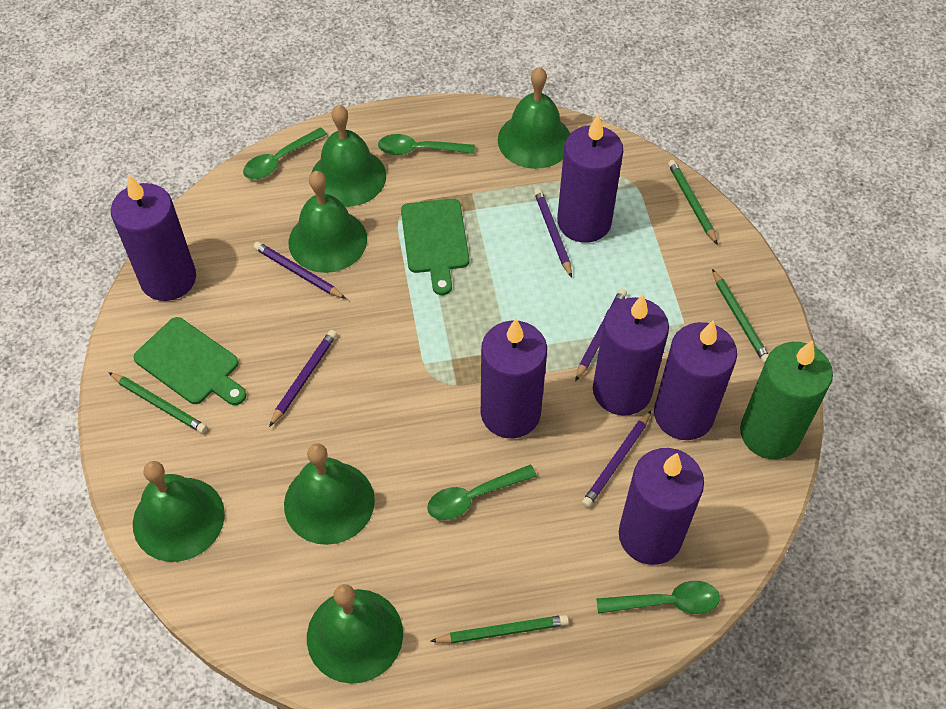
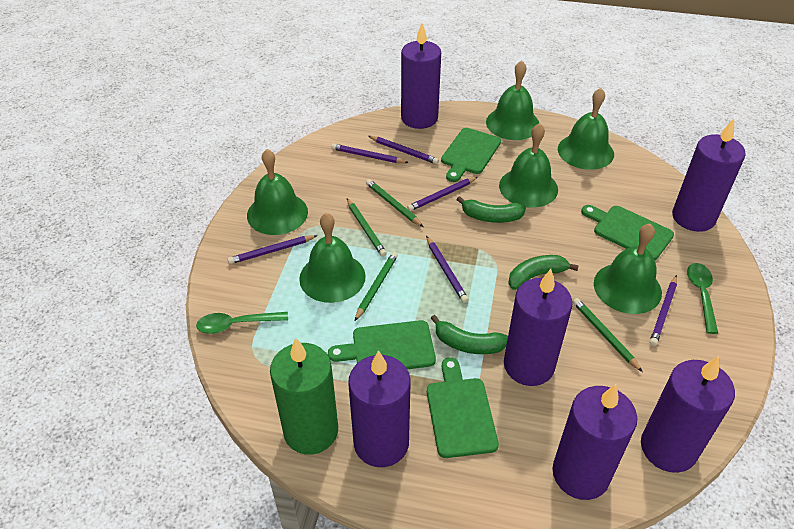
green banana: none = 0 -> [431,315,508,354] [456,196,526,223] [508,255,579,290] = 3
green cutting board: [134,317,246,405] [401,199,469,295] = 2 -> [328,320,436,369] [427,357,499,458] [441,128,501,182] [581,205,674,260] = 4
green spoon: [243,127,327,179] [378,134,475,155] [427,465,537,520] [596,581,720,614] = 4 -> [196,312,288,334] [687,263,718,334] = 2
purple pencil: [254,242,346,299] [269,330,337,427] [534,188,572,278] [575,289,627,382] [582,411,651,508] = 5 -> [227,235,318,264] [331,144,409,163] [368,136,439,164] [407,177,478,211] [426,236,469,303] [649,275,677,346] = 6

